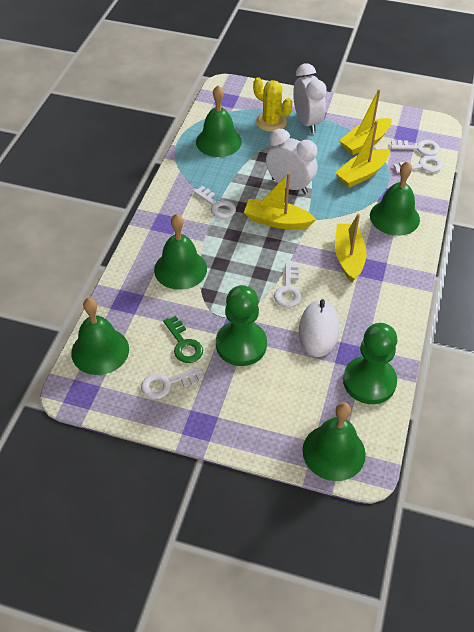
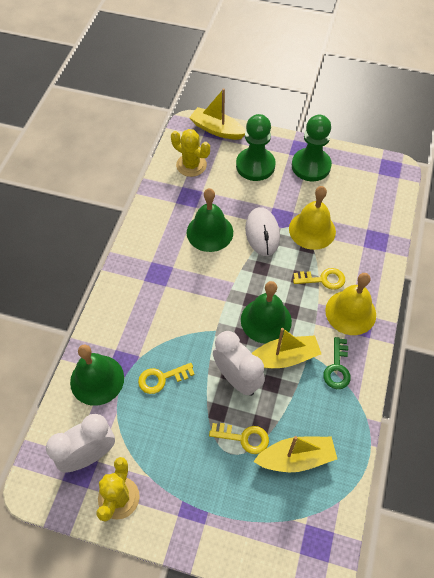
green bell: [71,298,129,375] [154,214,207,290] [196,85,242,157] [302,402,366,481] [370,161,420,236] = 5 -> [70,344,124,406] [187,188,233,252] [241,281,292,344] = 3
white key: [141,367,203,399] [194,186,236,219] [274,263,301,307] [391,140,440,156] [393,156,443,173] = 5 -> none = 0
yellow bell: none = 0 -> [289,186,336,250] [325,273,376,335] = 2
yellow boat: [244,172,316,229] [335,120,390,188] [335,214,366,282] [339,89,392,155] = 4 -> [189,88,246,140] [252,328,321,368] [253,436,337,472] = 3
yellow cactus: [253,77,292,132] = 1 -> [97,457,140,522] [171,129,210,177] = 2
yellow key: none = 0 -> [138,363,195,394] [209,423,269,454] [293,268,345,290] = 3

